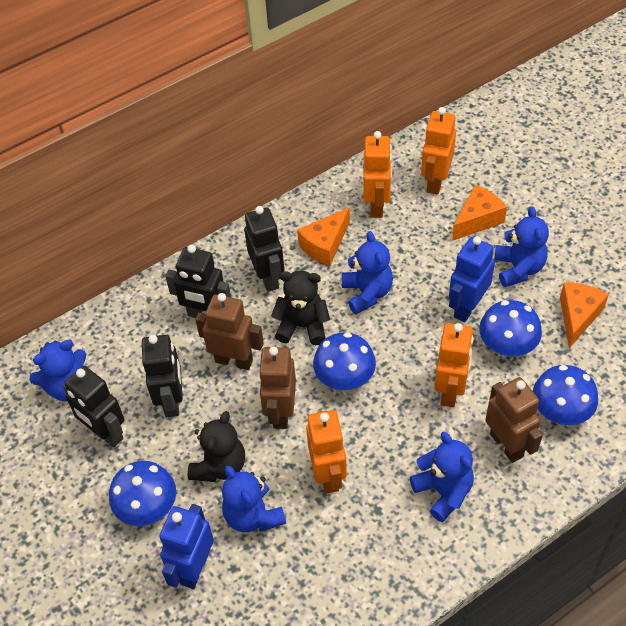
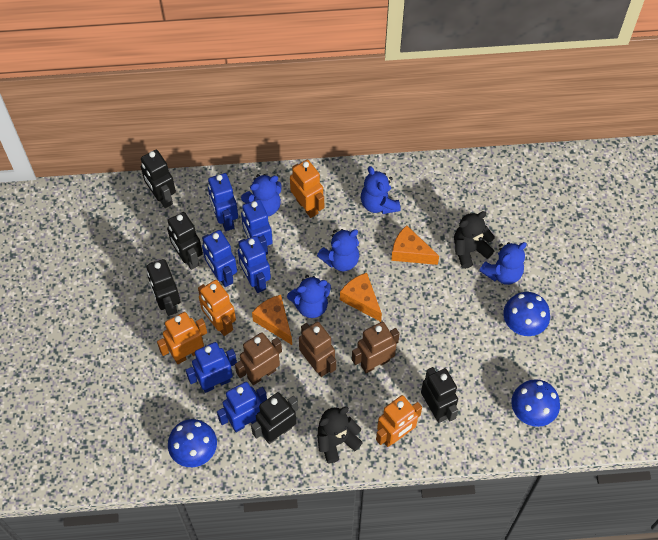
black robot: [63,366,125,448] [142,335,183,417] [165,245,231,318] [244,206,284,292] = 4 -> [141,150,176,208] [147,259,180,316] [167,212,203,270] [251,392,298,444] [421,367,458,423] = 5
blue mushroom: [109,461,176,526] [313,332,376,390] [479,300,542,356] [533,365,598,425] = 4 -> [168,419,217,467] [503,292,550,336] [511,379,560,427] = 3
blue robot: [159,504,214,589] [449,236,495,322] = 2 -> [186,342,237,393] [202,230,237,287] [208,173,238,231] [217,382,267,432] [238,236,271,293] [241,199,273,255] = 6

